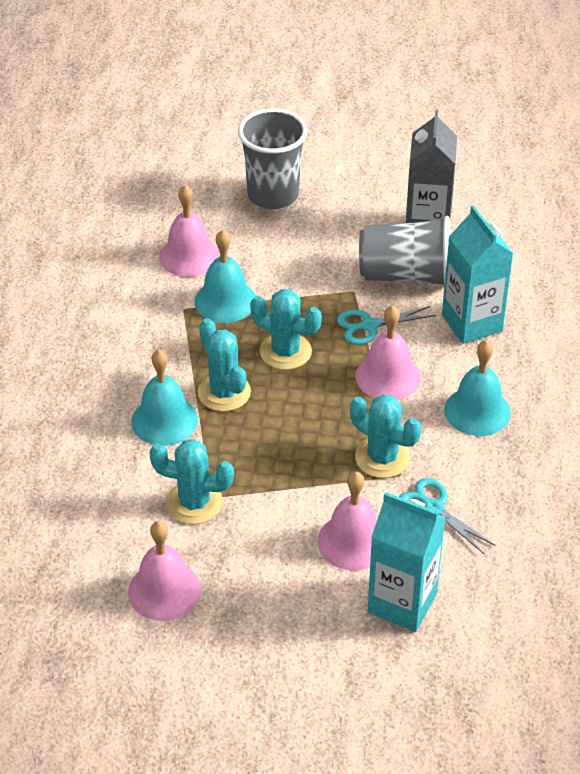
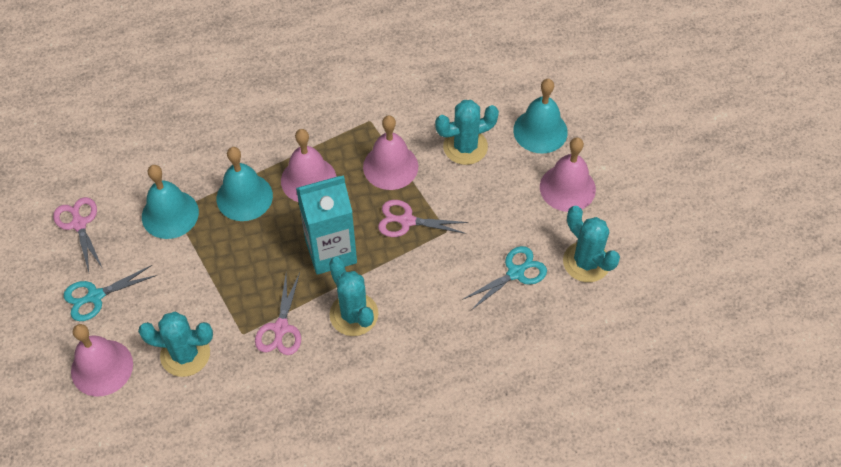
grey carton: [406,110,457,223] = 1 -> none = 0
grey cup: [238,109,307,209] [359,216,451,285] = 2 -> none = 0
pink scissors: none = 0 -> [53,197,103,272] [255,273,301,355] [378,200,468,237] = 3
turquoise carton: [367,492,446,632] [442,205,514,344] = 2 -> [296,176,357,275] = 1

